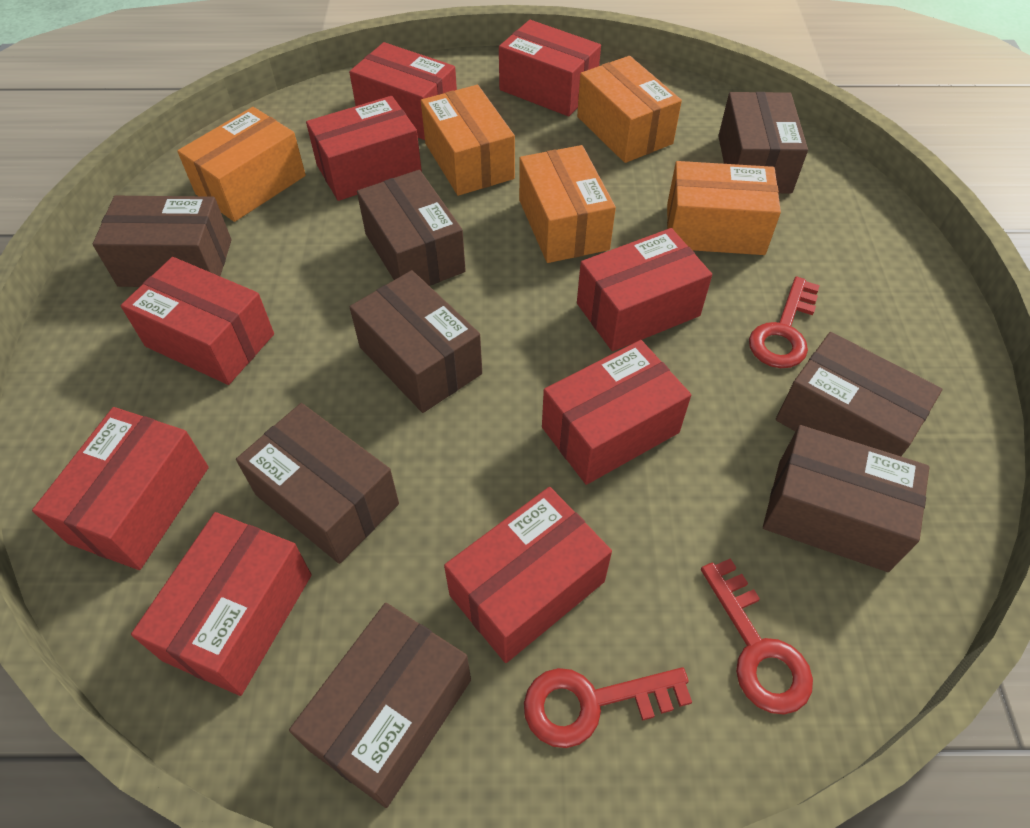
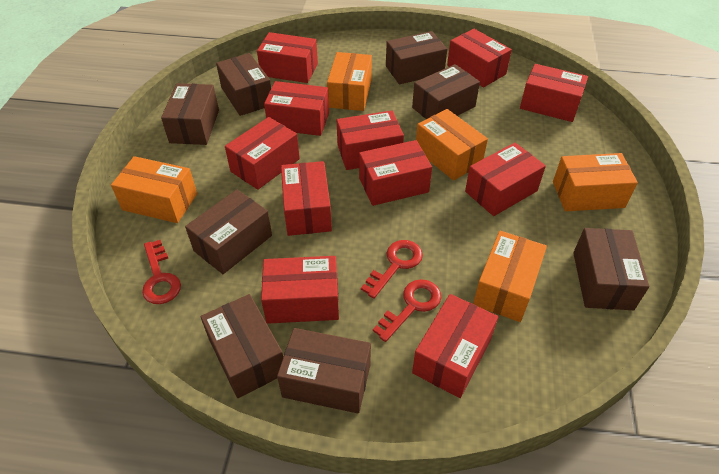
red box: [32,407,209,570] [121,257,274,385] [131,512,312,696] [306,96,422,201] [349,42,457,140] [444,487,612,663] [499,20,601,116] [542,340,691,485] [577,228,712,351] = 9 -> [225,117,300,190] [257,32,318,83] [261,256,339,324] [264,81,329,136] [281,161,332,236] [337,110,404,170] [359,140,432,206] [412,294,498,398] [447,29,512,87] [465,143,546,216] [520,64,588,122] = 11

